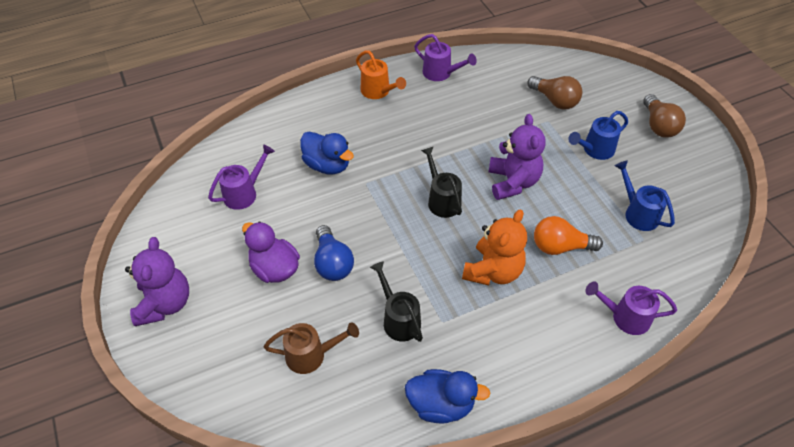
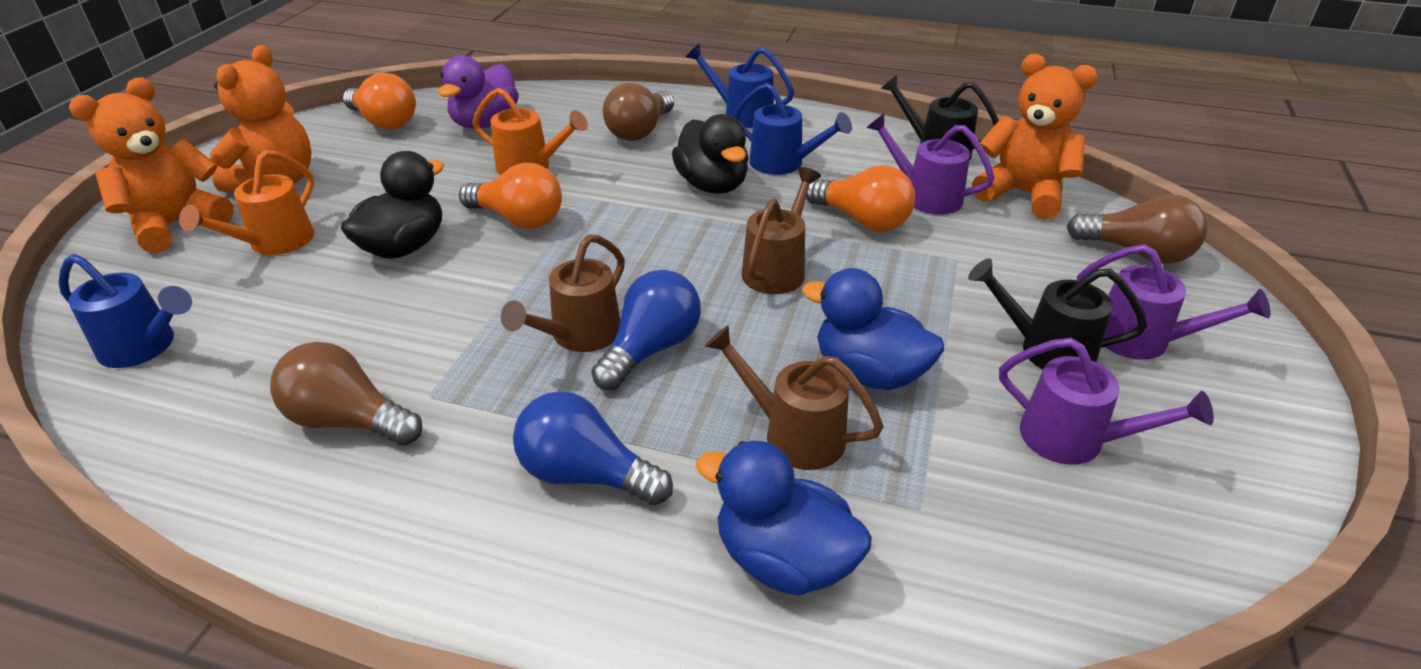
black duck: none = 0 -> [341,151,444,259] [672,114,748,194] = 2
blue light bulb: [314,225,354,281] = 1 -> [513,391,673,505] [591,270,701,390] = 2
blue watering can: [568,111,628,160] [615,161,675,231] = 2 -> [59,254,192,368] [686,43,794,128] [734,83,852,175] = 3
brown light bulb: [527,76,582,109] [643,94,686,138] = 2 -> [270,342,422,446] [603,83,674,141] [1066,194,1208,264] = 3
brown watering can: [264,322,359,374] = 1 -> [501,234,625,352] [705,325,884,470] [741,167,821,294] = 3
orange light bulb: [534,216,603,255] = 1 -> [343,73,416,129] [459,163,562,229] [806,165,915,232] = 3
orange teddy bear: [462,210,527,285] = 1 -> [69,77,234,253] [209,45,312,192] [972,54,1098,220] = 3
orange watering can: [356,50,406,99] = 1 -> [179,150,314,255] [473,88,588,175] = 2
purple teddy bear: [125,237,189,326] [489,114,546,200] = 2 -> none = 0

